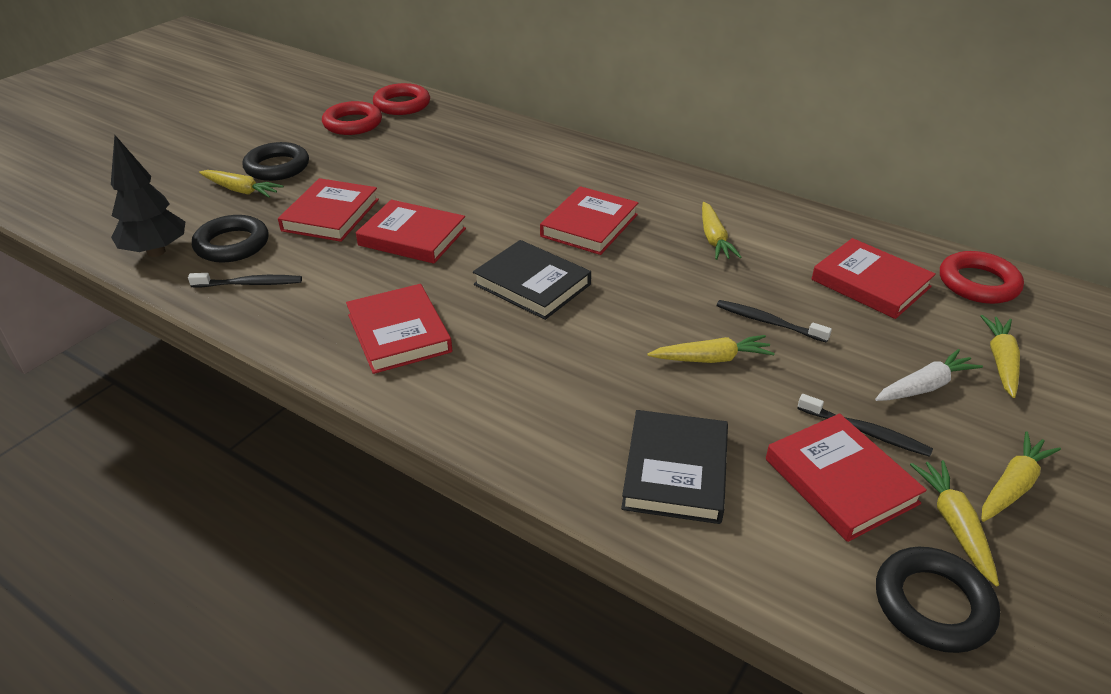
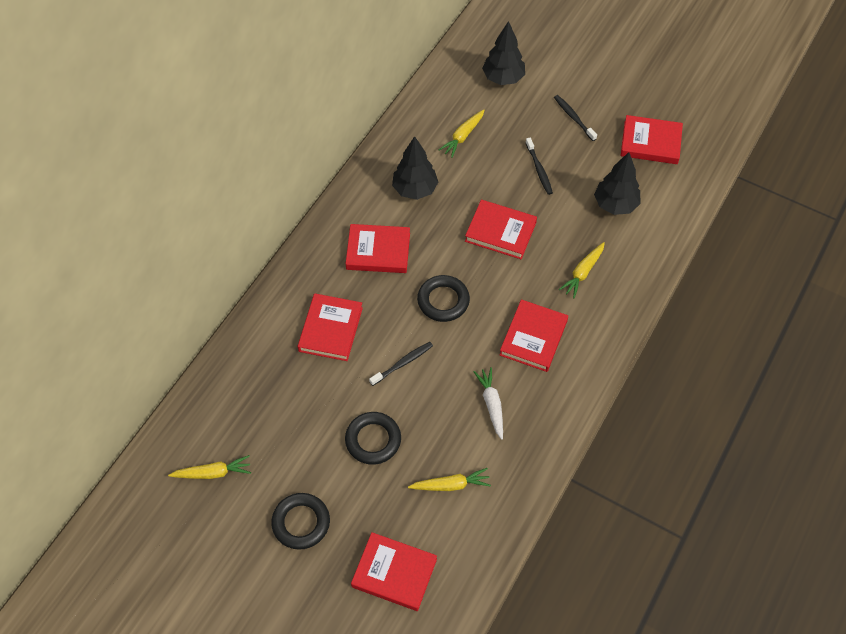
black book: [473,240,591,320] [621,410,728,524] = 2 -> none = 0
black tree: [111,135,185,257] = 1 -> [392,136,438,200] [482,21,525,85] [594,152,641,215] = 3
red ring: [322,101,382,135] [373,83,430,115] [940,251,1024,304] = 3 -> none = 0
yellow carrot: [199,170,284,198] [647,335,775,363] [702,202,742,260] [910,460,999,586] [980,315,1020,398] [981,431,1061,522] = 6 -> [168,455,251,479] [408,468,491,491] [439,110,485,158] [559,242,605,298] = 4

